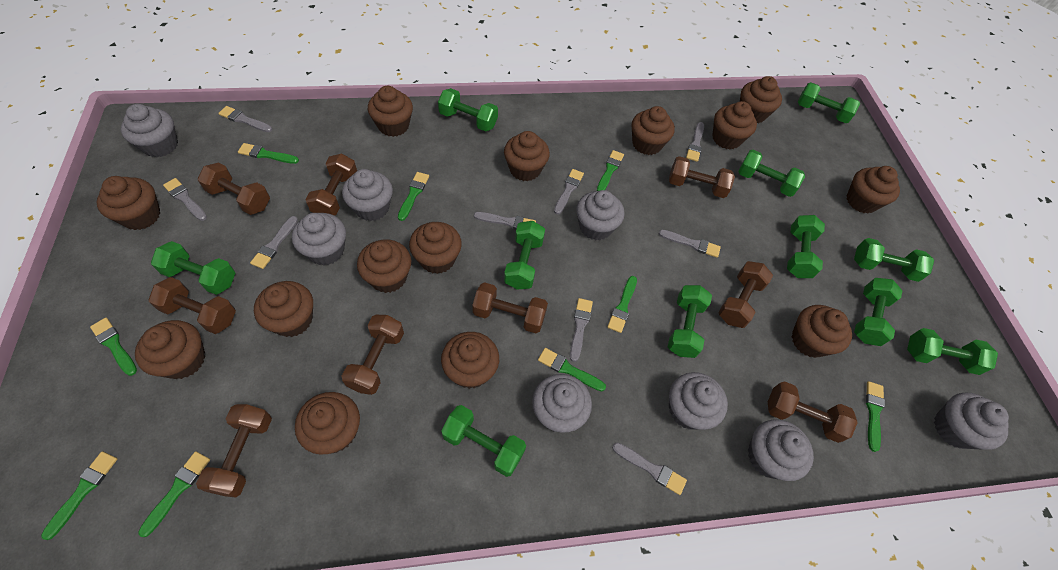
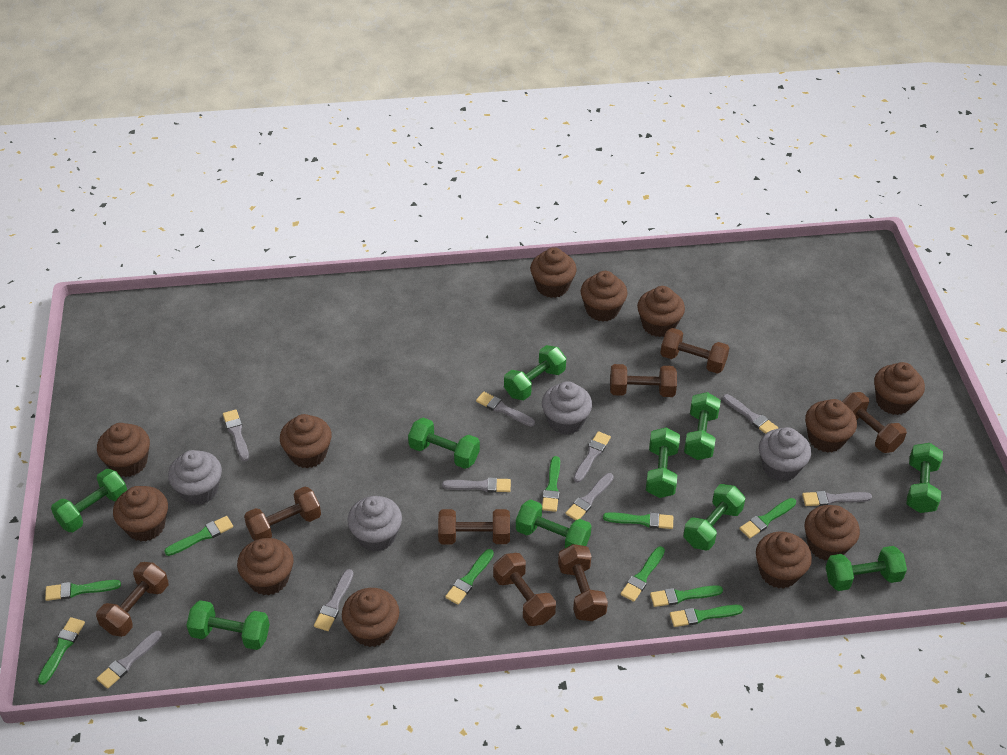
brown cupcake: [96,176,160,230] [135,320,205,379] [254,281,313,337] [295,392,360,455] [357,239,411,293] [368,86,413,137] [409,222,462,274] [441,332,499,389] [504,131,550,181] [632,106,675,155] [712,101,757,149] [740,76,782,123] [792,305,852,358] [847,166,900,214] = 14 -> [97,423,150,477] [113,486,168,542] [237,538,294,596] [280,414,332,468] [342,588,399,647] [530,247,577,298] [581,271,628,322] [637,286,685,337] [756,532,812,589] [805,399,857,453] [805,505,860,561] [874,362,925,415] = 12
brown dumbbell: [149,277,236,334] [196,404,272,497] [198,163,270,215] [305,154,357,216] [341,315,404,395] [472,282,548,333] [669,156,735,198] [718,261,773,328] [768,381,858,443] = 9 -> [96,562,168,637] [244,487,321,541] [438,509,510,544] [493,553,556,626] [558,544,608,621] [610,364,677,397] [660,328,729,374] [842,392,907,453] = 8
green brush: [41,452,117,540] [90,318,137,376] [138,451,210,537] [238,143,299,164] [398,172,429,221] [538,348,606,392] [597,150,624,191] [607,276,637,333] [866,381,885,452] = 9 -> [38,617,85,685] [45,580,121,601] [164,516,233,556] [445,549,494,605] [542,456,560,512] [603,512,673,529] [621,546,665,602] [650,585,723,607] [670,605,743,627] [739,498,796,538] = 10
green dumbbell: [151,241,235,295] [438,88,498,132] [441,405,526,477] [504,221,545,290] [668,285,712,358] [738,150,805,197] [787,215,825,278] [798,82,860,123] [854,238,934,282] [854,278,903,346] [907,328,998,375] = 11 -> [51,469,127,532] [186,600,270,650] [408,418,480,469] [504,345,566,400] [516,500,592,548] [646,427,680,498] [683,484,745,550] [684,392,721,460] [826,546,907,591] [906,443,943,513] = 10
grey cupcake: [121,104,178,157] [292,213,346,266] [342,169,393,221] [532,374,592,433] [576,190,625,240] [669,372,728,430] [748,420,814,481] [934,393,1009,450] = 8 -> [168,450,222,505] [347,496,402,552] [542,381,592,435] [759,427,811,482] = 4

